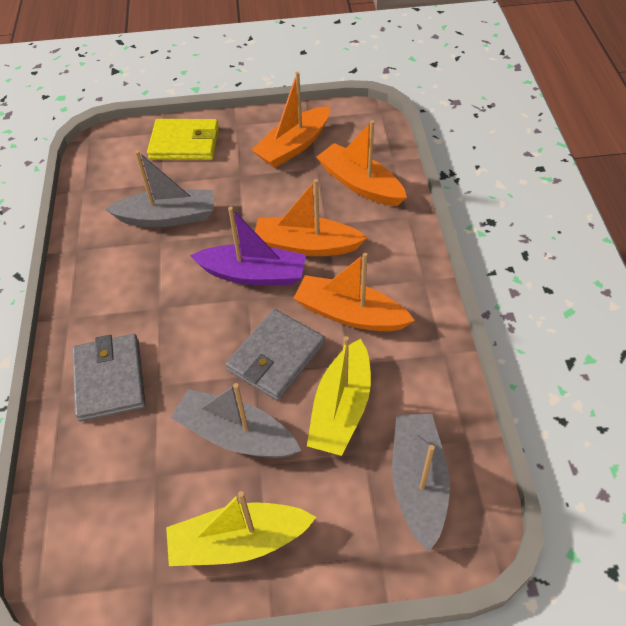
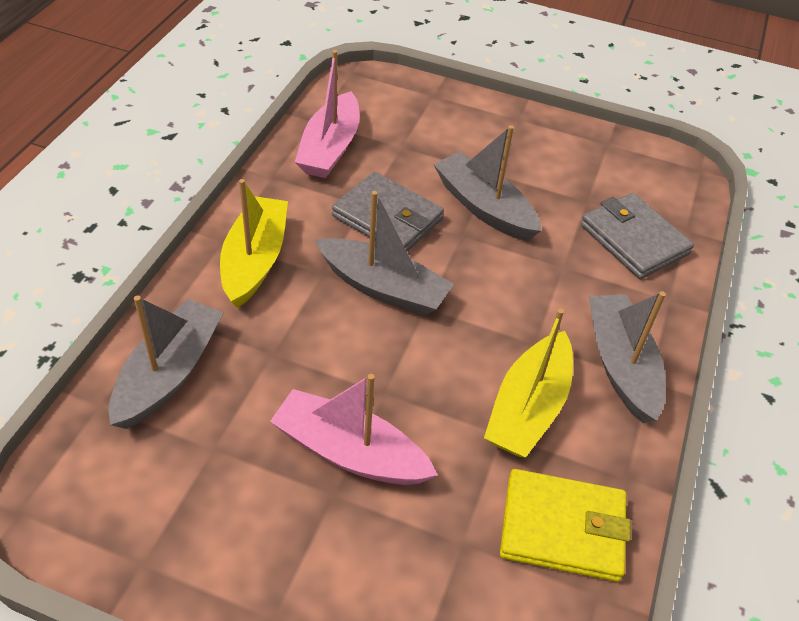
grey boat: [105,150,214,227] [171,383,301,458] [392,414,450,552] = 3 -> [109,296,223,429] [315,191,454,316] [433,125,541,241] [589,291,666,423] = 4
orange boat: [251,72,330,168] [255,179,367,256] [293,253,415,331] [317,120,407,206] = 4 -> none = 0
pink boat: none = 0 -> [270,374,438,485] [295,50,359,178] = 2
purple boat: [190,207,306,285] = 1 -> none = 0

